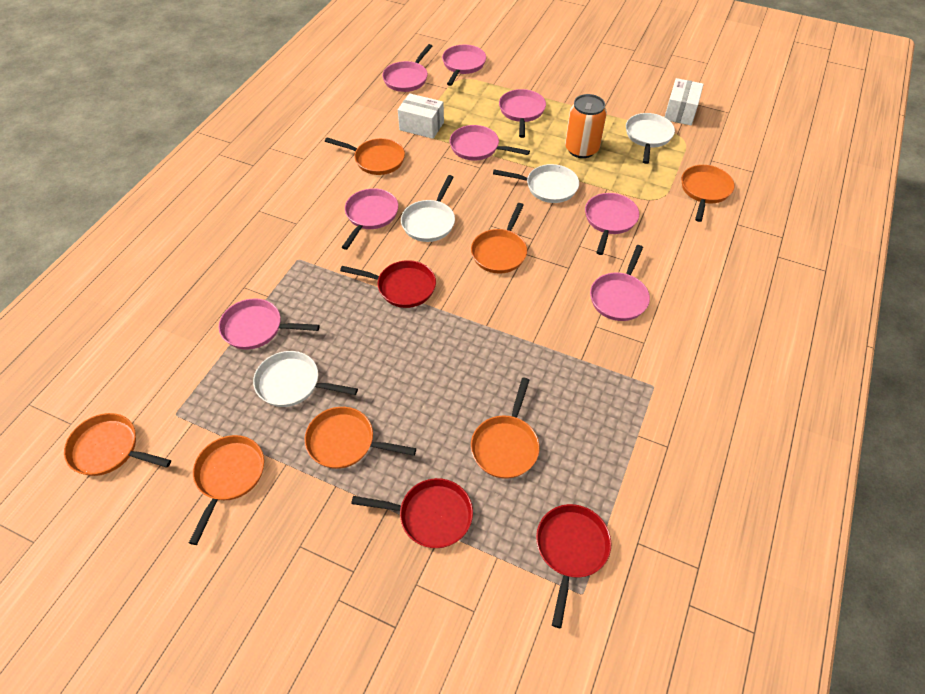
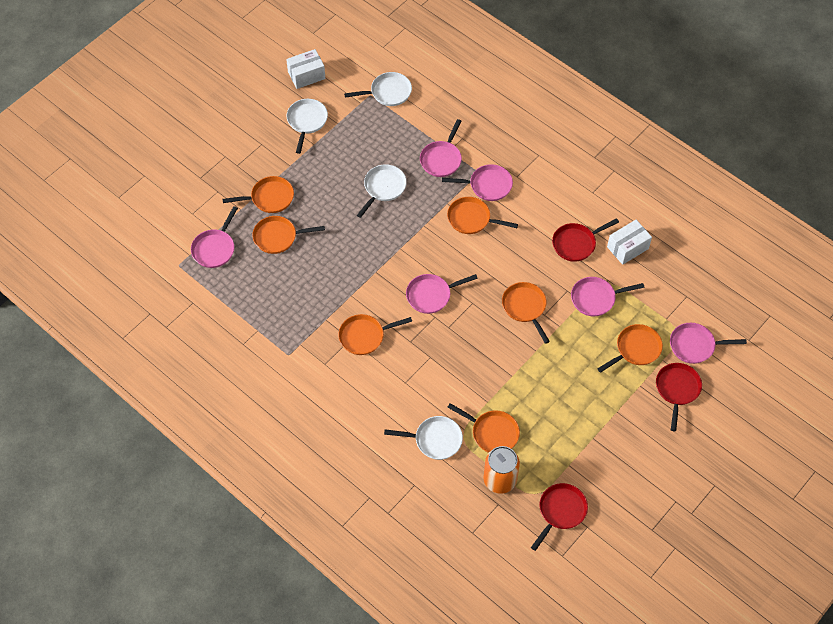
pink pan: [219,299,320,350] [342,188,398,250] [382,44,432,92] [442,45,486,86] [450,125,530,161] [499,89,546,138] [585,193,639,255] [590,245,650,321] = 8 -> [191,206,238,268] [406,274,478,314] [420,119,462,177] [442,164,513,201] [571,277,645,317] [670,323,747,364] = 6

